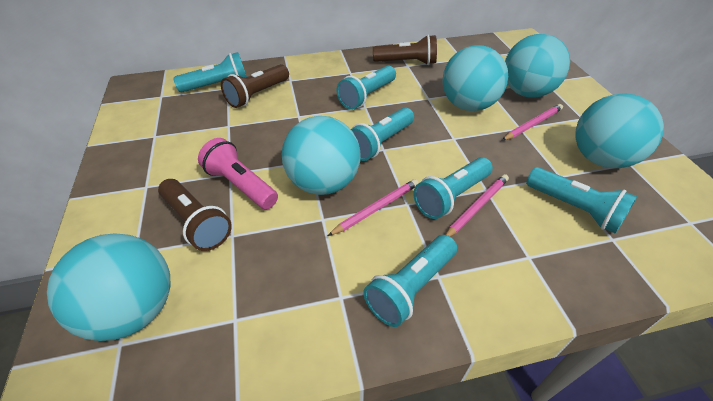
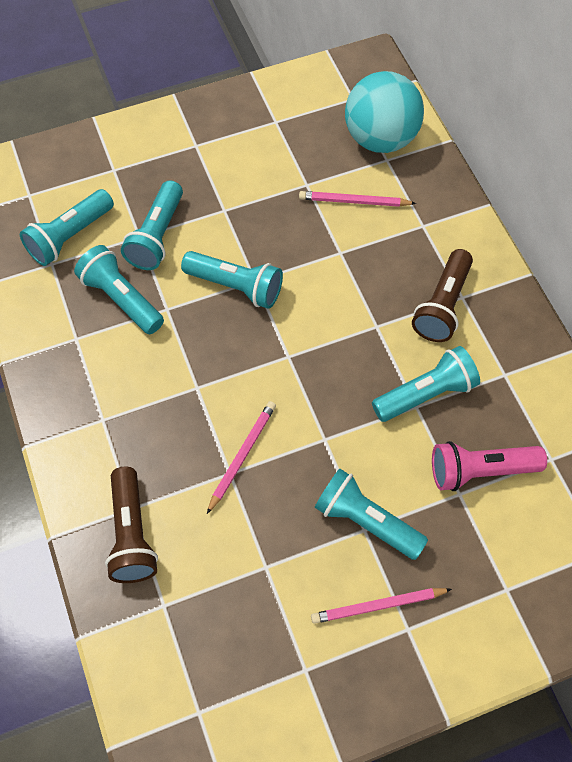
brown flashlight: [158,179,232,251] [221,64,289,108] [373,35,437,65] = 3 -> [105,467,158,583] [412,249,473,342] = 2
turquoise ball: [47,233,170,341] [282,116,361,195] [442,45,508,111] [505,34,570,98] [575,93,664,168] = 5 -> [345,71,424,153] = 1

